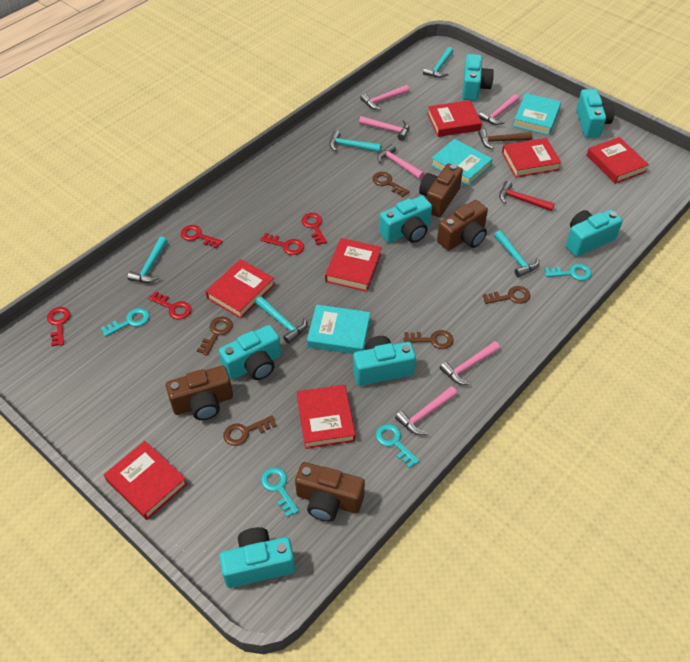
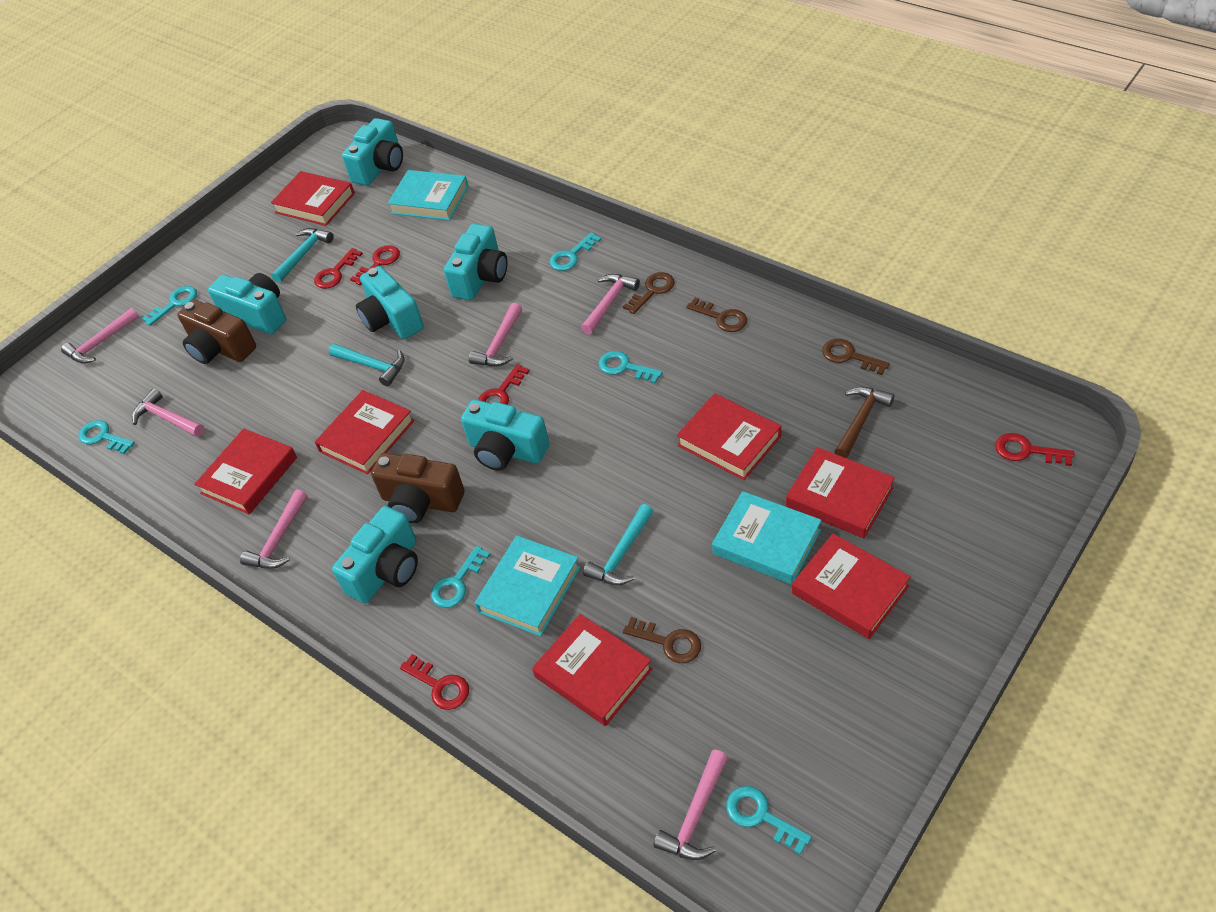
brown camera: [166,366,233,420] [295,462,365,522] [419,163,463,217] [437,200,488,251] = 4 -> [177,300,256,364] [371,453,465,523] = 2
brown key: [197,316,233,356] [223,415,277,446] [372,172,410,197] [404,330,454,349] [483,286,531,304] = 5 -> [623,272,675,314] [623,617,701,663] [686,298,747,332] [822,339,890,375] = 4
red hammer: [499,181,555,211] = 1 -> none = 0
turquoise camera: [219,325,281,380] [219,527,295,588] [353,336,416,386] [379,196,432,243] [462,54,494,101] [566,210,623,257] [576,89,615,138] = 7 -> [208,273,286,334] [332,506,418,603] [342,118,403,186] [356,266,424,339] [444,224,507,300] [461,400,549,471] = 6
turquoise hammer: [127,236,168,283] [255,296,307,344] [329,130,381,152] [423,47,453,78] [494,230,539,278] = 5 -> [271,228,333,283] [329,344,405,386] [583,504,654,585] = 3
turquoise key: [101,308,149,337] [261,467,299,517] [376,424,419,468] [544,264,592,281] = 4 -> [78,420,135,454] [142,286,197,326] [431,546,490,608] [549,232,601,271] [598,351,663,383] [726,786,812,855] = 6

